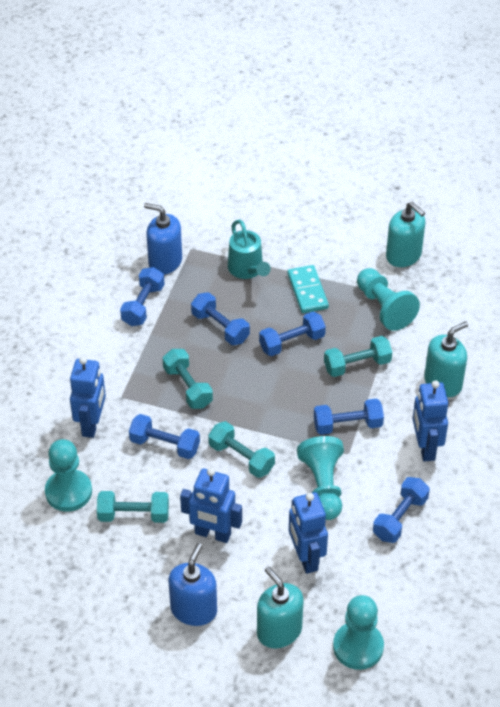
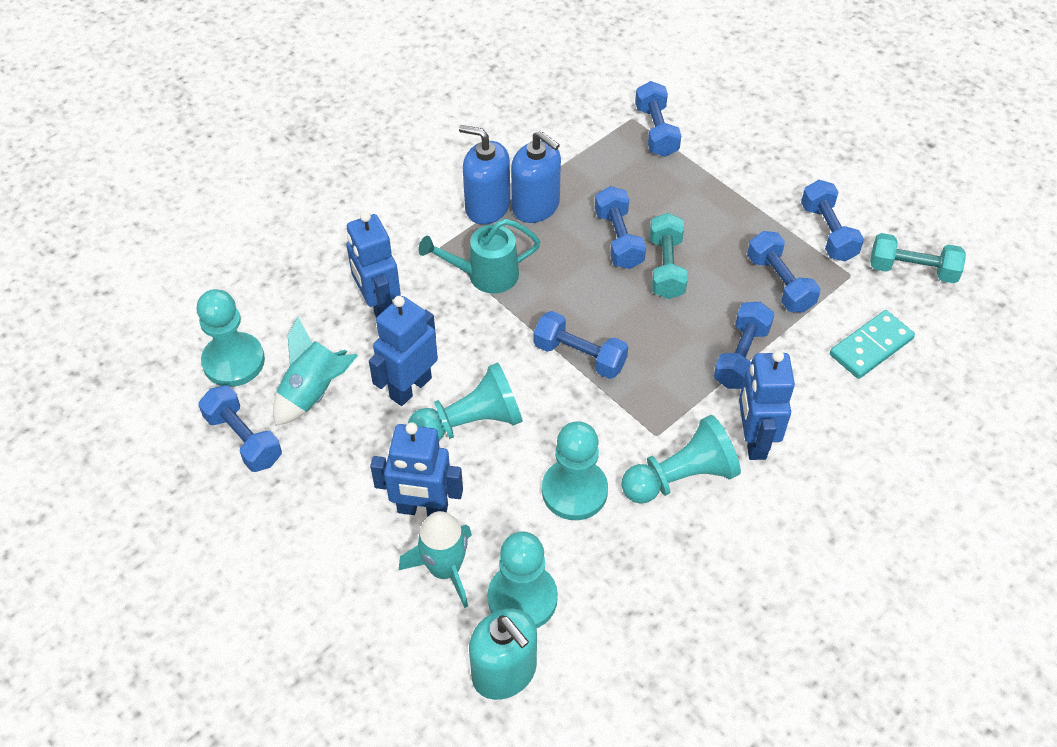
blue dumbbell: [120,267,165,326] [129,414,200,459] [191,292,250,345] [259,312,326,356] [314,399,384,435] [373,477,430,543] = 6 -> [198,385,282,472] [534,311,628,379] [595,186,646,269] [635,81,681,157] [714,302,774,389] [747,231,820,313] [801,180,864,262] = 7
turquoise dumbbell: [97,491,169,523] [163,349,213,409] [208,421,275,478] [324,336,392,377] = 4 -> [650,213,688,299] [870,233,966,283] = 2
turquoise pawn: [45,439,92,511] [297,436,344,520] [333,595,384,670] [357,268,420,331] = 4 -> [197,289,265,387] [408,362,523,441] [487,531,558,628] [542,421,608,520] [621,415,741,504] = 5
turquoise rocket: none = 0 -> [273,316,358,426] [399,511,472,608] = 2
turquoise soap dispenser: [257,567,304,648] [386,202,425,267] [424,321,468,397] = 3 -> [469,609,537,700] = 1

